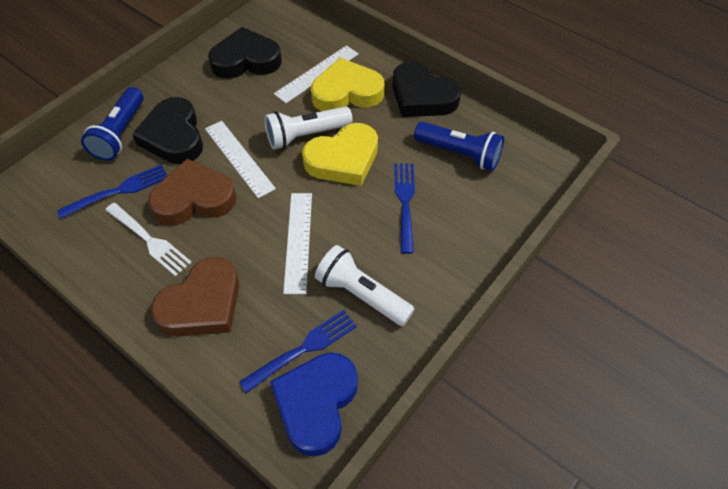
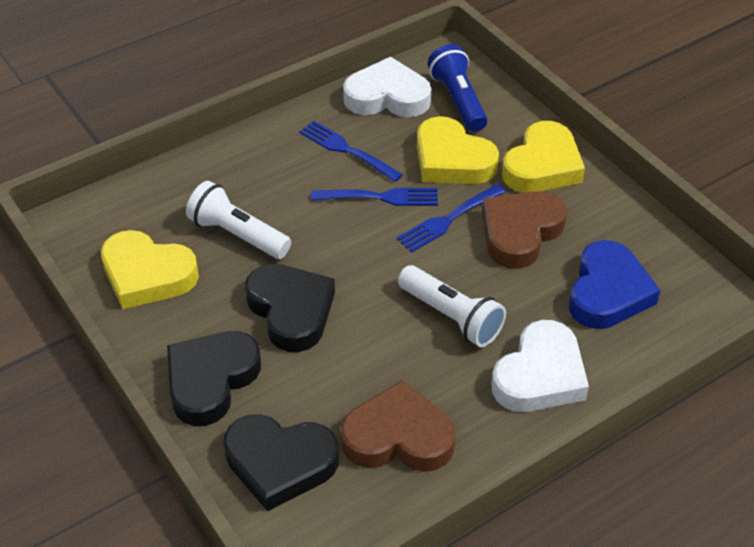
blue flashlight: [81,87,144,161] [414,122,504,171] = 2 -> [428,44,487,132] = 1
white fork: [105,203,192,277] = 1 -> none = 0
white heart: none = 0 -> [343,57,431,117] [491,320,589,412] = 2
white ruler: [205,121,276,198] [274,45,359,103] [283,193,312,294] = 3 -> none = 0
yellow heart: [302,123,378,186] [311,58,384,111] = 2 -> [101,230,199,309] [417,116,499,184] [502,121,585,193] = 3

